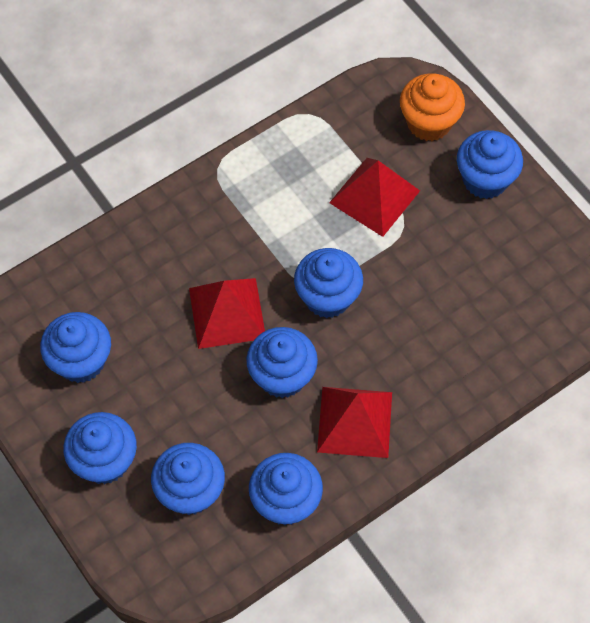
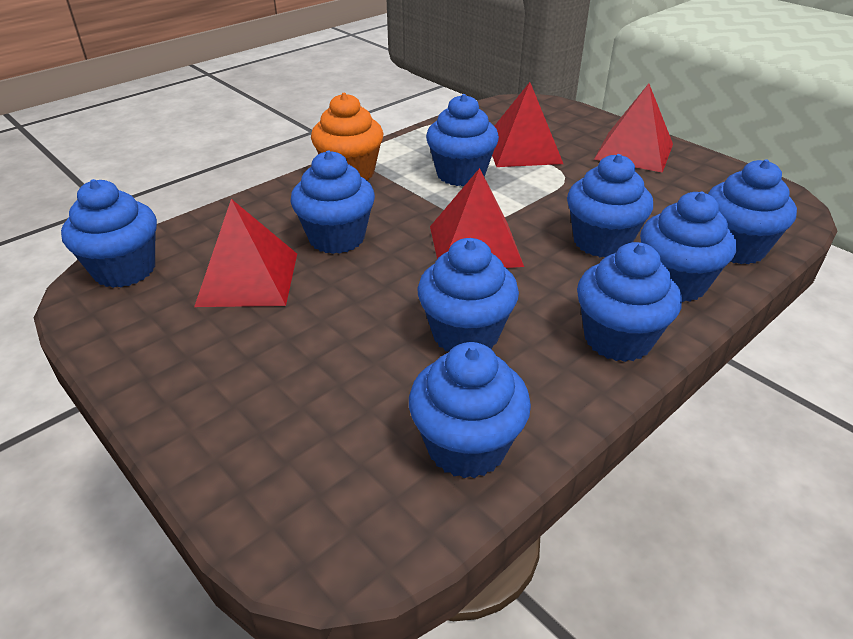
blue cupcake: [40,312,111,383] [63,412,137,484] [151,443,225,515] [246,327,318,398] [249,453,323,525] [294,248,363,318] [457,130,523,199] = 7 -> [61,179,157,288] [291,150,375,254] [409,342,531,478] [418,238,519,351] [426,94,499,186] [567,154,653,257] [577,242,682,362] [640,191,736,302] [708,159,797,264] = 9
red pyramid: [189,278,265,349] [317,387,392,458] [329,158,420,237] = 3 -> [194,199,297,307] [430,168,524,268] [492,82,563,167] [594,83,673,173] = 4

